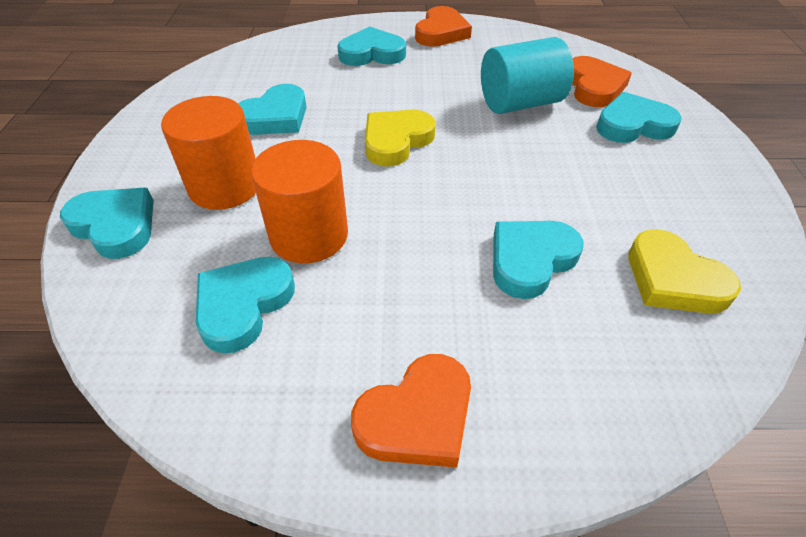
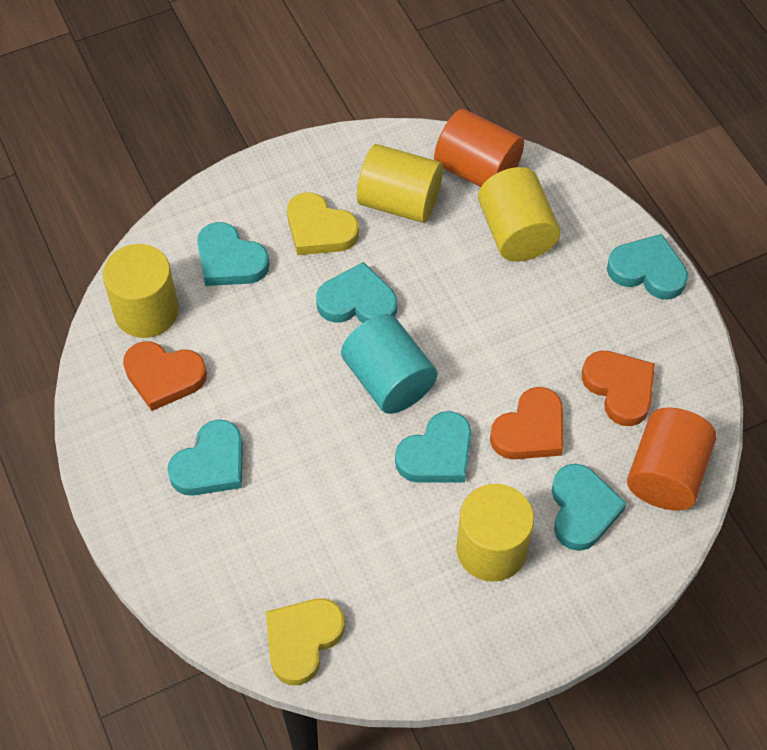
yellow cylinder: none = 0 -> [102,244,179,338] [357,144,443,223] [456,484,534,582] [478,167,560,262] = 4

